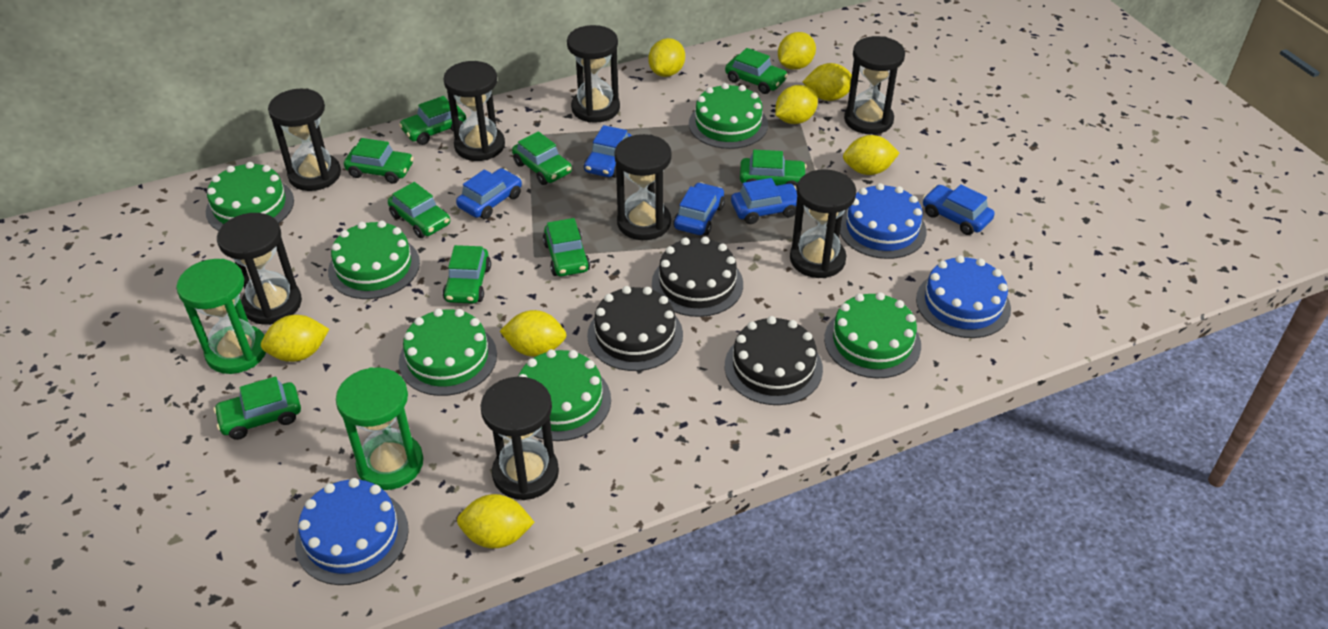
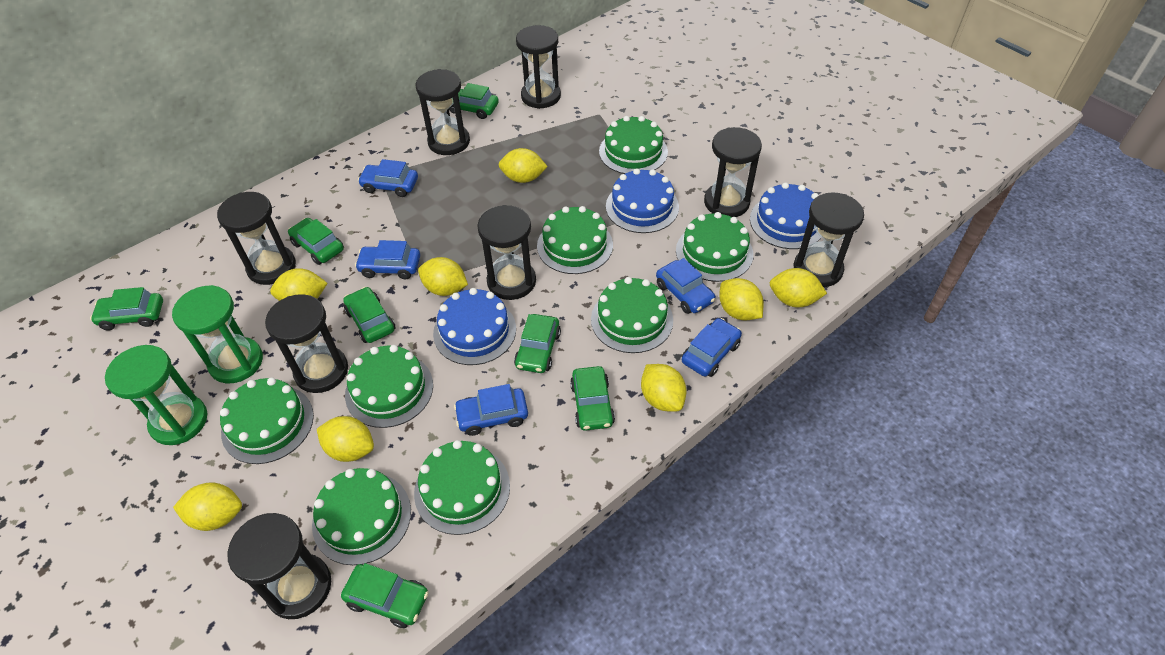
black cake: [587,286,683,371] [652,237,743,317] [725,316,823,405] = 3 -> none = 0
green cake: [206,162,294,231] [328,220,420,299] [399,309,497,396] [518,349,611,441] [689,83,768,149] [824,292,921,378] = 6 -> [220,377,314,464] [312,468,411,565] [345,345,433,428] [414,440,510,535] [537,206,613,274] [591,277,673,353] [599,116,668,174] [676,212,753,282] = 8
green car: [213,376,301,440] [344,138,414,184] [388,182,450,238] [399,96,466,145] [443,245,491,304] [512,131,572,185] [543,218,590,276] [725,48,788,94] [740,150,807,191] = 9 -> [90,287,163,330] [288,218,344,265] [341,563,429,628] [343,287,396,343] [449,83,499,119] [514,314,561,373] [570,366,615,431] = 7

